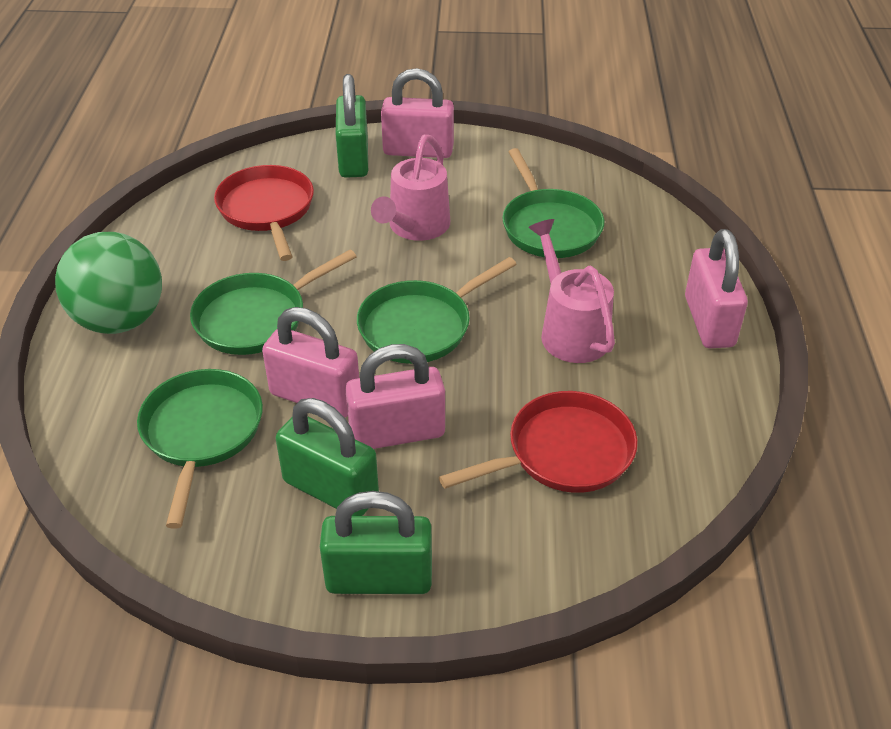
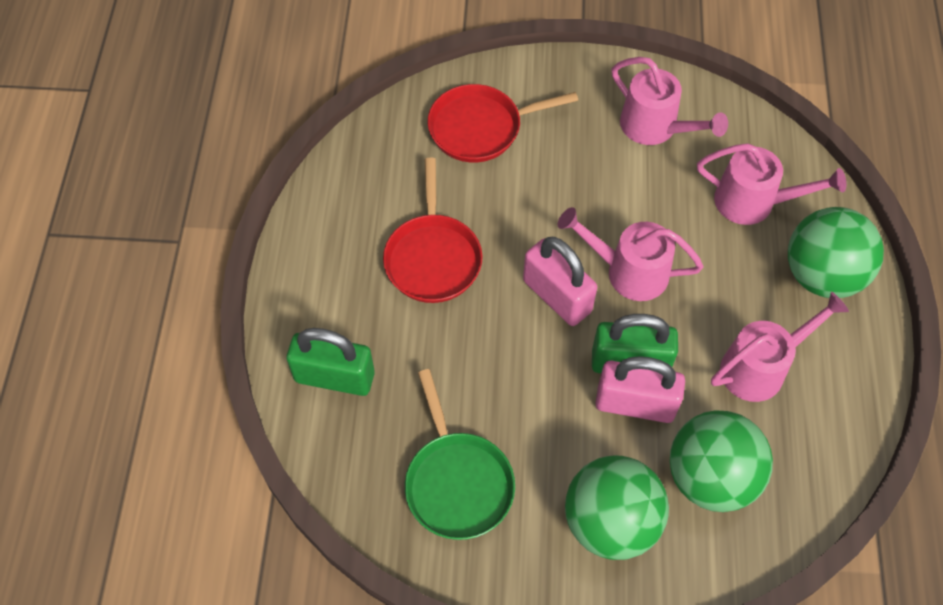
green ball: [55,232,162,334] = 1 -> [565,455,669,560] [670,410,773,512] [788,207,884,298] = 3
green padlock: [276,398,379,516] [320,491,432,594] [336,74,368,178] = 3 -> [286,328,375,396] [592,314,678,373] = 2
green pan: [137,369,263,529] [190,250,357,355] [357,257,517,364] [502,148,604,258] = 4 -> [405,369,515,540] = 1
pink padlock: [262,307,359,417] [345,344,445,449] [381,68,454,158] [685,229,748,348] = 4 -> [523,237,597,326] [595,356,685,423] = 2
pink watering can: [371,135,450,241] [528,219,615,363] = 2 -> [558,207,704,301] [612,57,728,145] [697,143,846,225] [711,292,849,402] = 4

